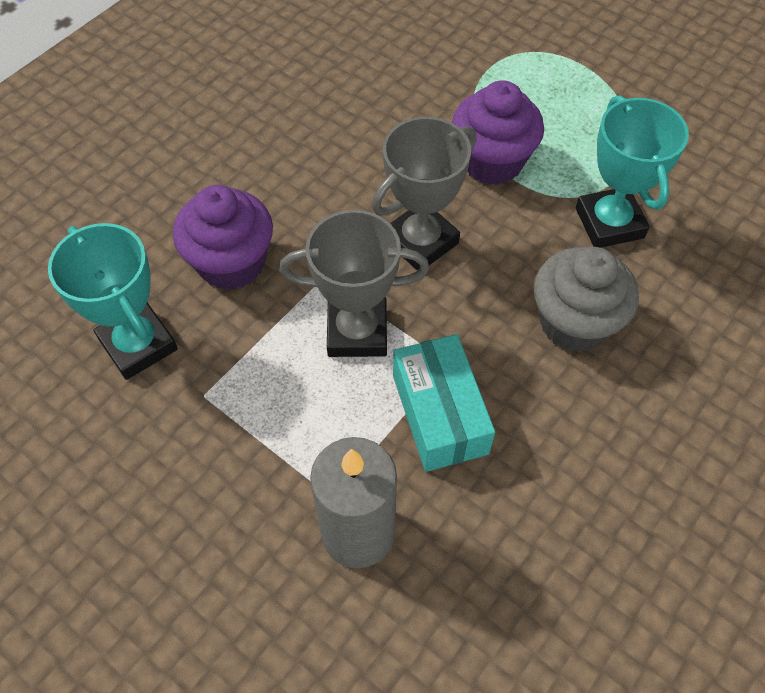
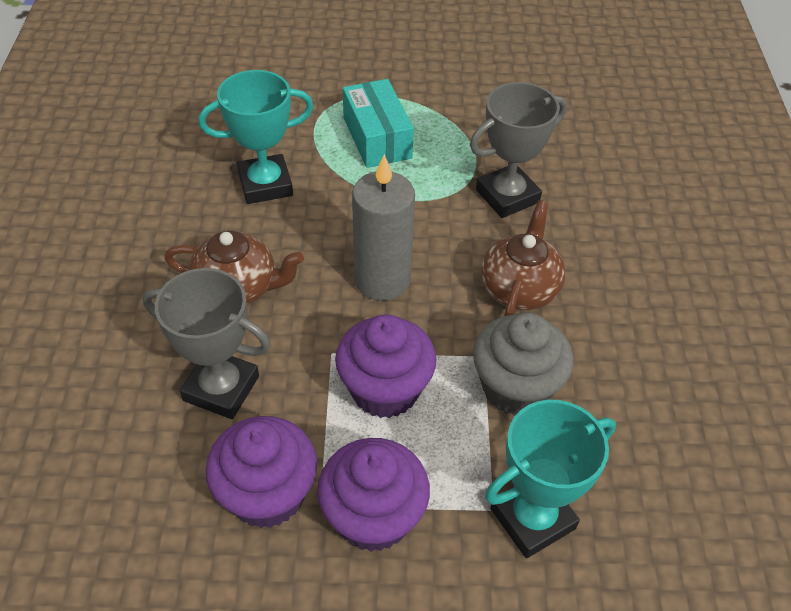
brown teapot: none = 0 -> [164,231,304,305] [481,200,566,316] = 2
purple cupcake: [173,185,273,290] [452,80,544,185] = 2 -> [206,416,317,528] [317,438,430,552] [335,314,436,418] = 3

